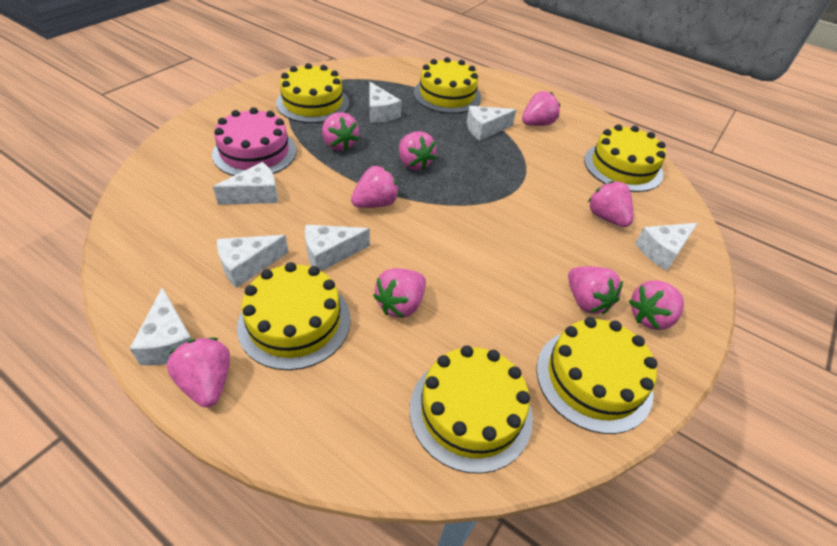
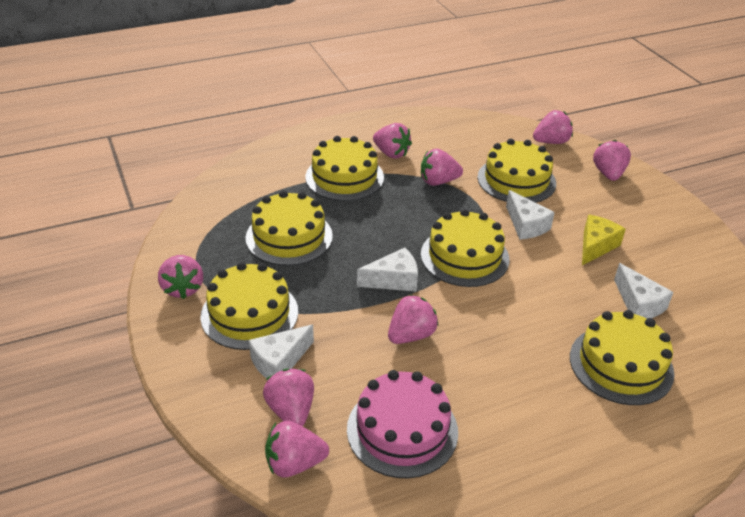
pink strawberry: [167,338,230,407] [322,112,359,151] [351,166,399,208] [373,268,426,318] [399,131,436,170] [522,91,560,126] [568,266,623,314] [588,181,633,227] [629,280,684,330] = 9 -> [158,255,203,299] [263,368,314,426] [265,421,329,477] [373,123,412,159] [388,294,438,344] [421,148,463,186] [533,110,573,144] [593,140,631,181] = 8
white cheese: [129,287,192,365] [213,162,278,205] [217,235,289,288] [305,225,370,271] [370,82,402,123] [467,106,516,141] [635,223,698,271] = 7 -> [249,325,314,378] [357,248,418,292] [506,190,555,240] [614,263,674,319] = 4
yellow cheese: none = 0 -> [582,214,626,265] = 1

